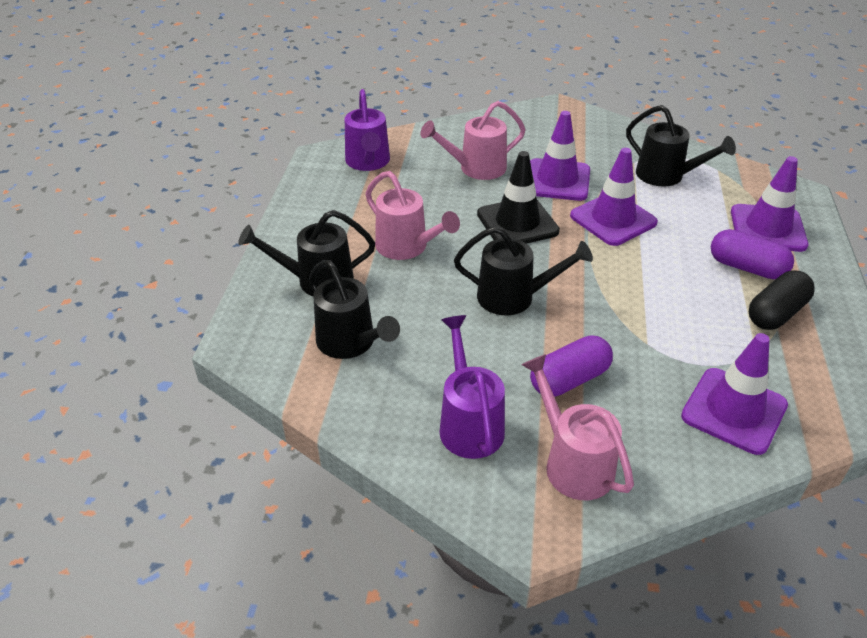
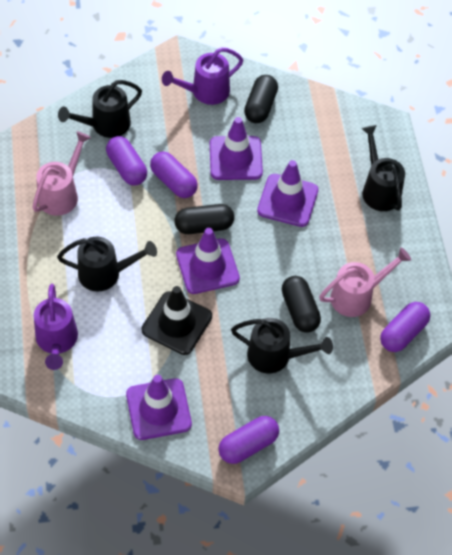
black capsule: [749,270,815,330] = 1 -> [174,204,234,234] [244,75,278,123] [282,276,321,333] = 3
pink watering can: [365,171,460,260] [421,101,526,180] [522,354,634,500] = 3 -> [32,131,91,216] [319,247,411,317] = 2
purple capsule: [530,335,613,397] [711,229,794,279] = 2 -> [106,136,147,185] [150,152,198,198] [218,416,279,464] [380,302,430,352] = 4

